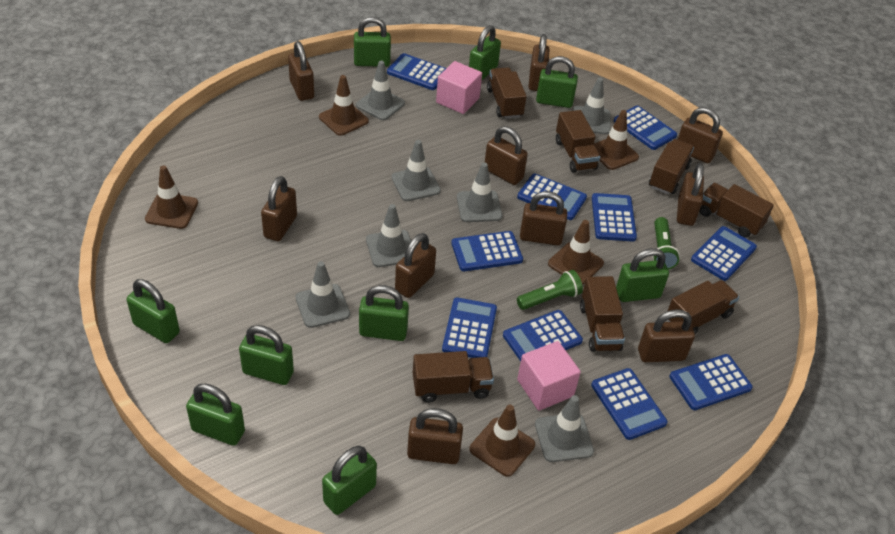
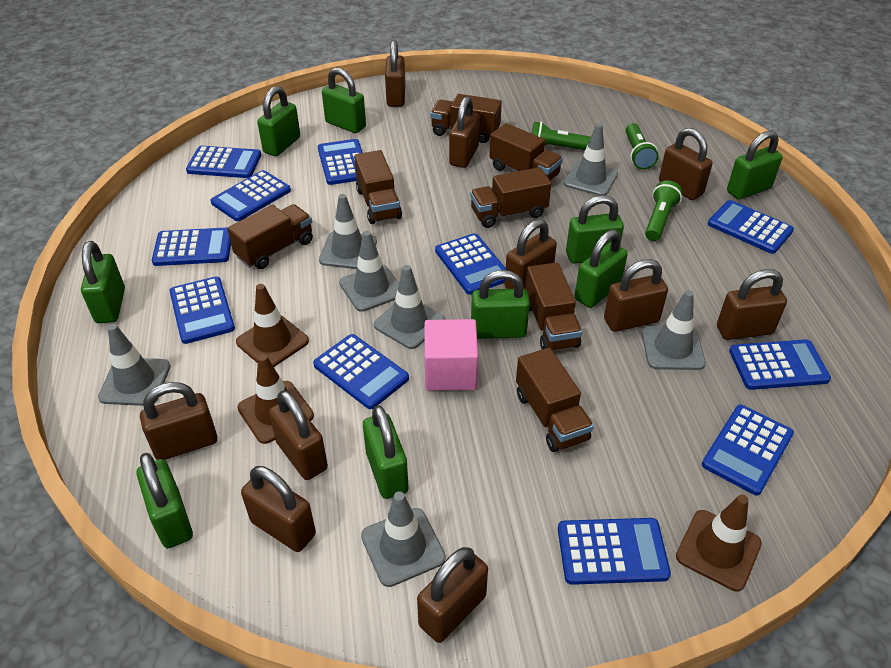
blue calculator: [387,53,446,90] [442,297,497,358] [451,231,523,271] [503,310,583,361] [517,174,587,220] [591,368,667,440] [592,193,637,242] [614,106,677,150] [670,354,752,410] [691,226,757,281] = 10 -> [152,227,231,266] [169,277,235,344] [186,146,261,178] [211,170,291,221] [313,334,409,409] [318,139,363,185] [435,233,506,295] [558,518,671,585] [702,405,794,495] [708,200,794,254] [729,339,831,390] = 11
brown traffic cone: [145,165,198,229] [319,75,369,136] [470,404,535,477] [548,220,604,285] [594,110,639,170] = 5 -> [236,284,309,367] [237,354,314,444] [676,495,762,591] = 3
green flashlight: [517,270,583,310] [652,217,680,270] = 2 -> [532,122,591,150] [625,123,659,170] [645,181,682,241] = 3
pink cube: [436,61,482,114] [517,341,581,411] = 2 -> [424,319,478,391] = 1

